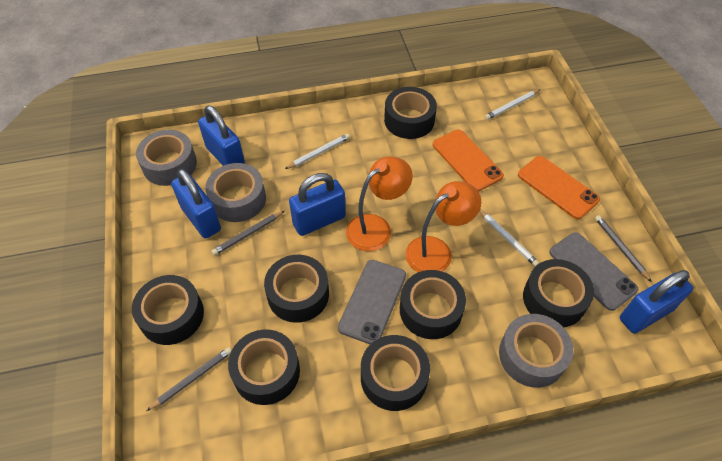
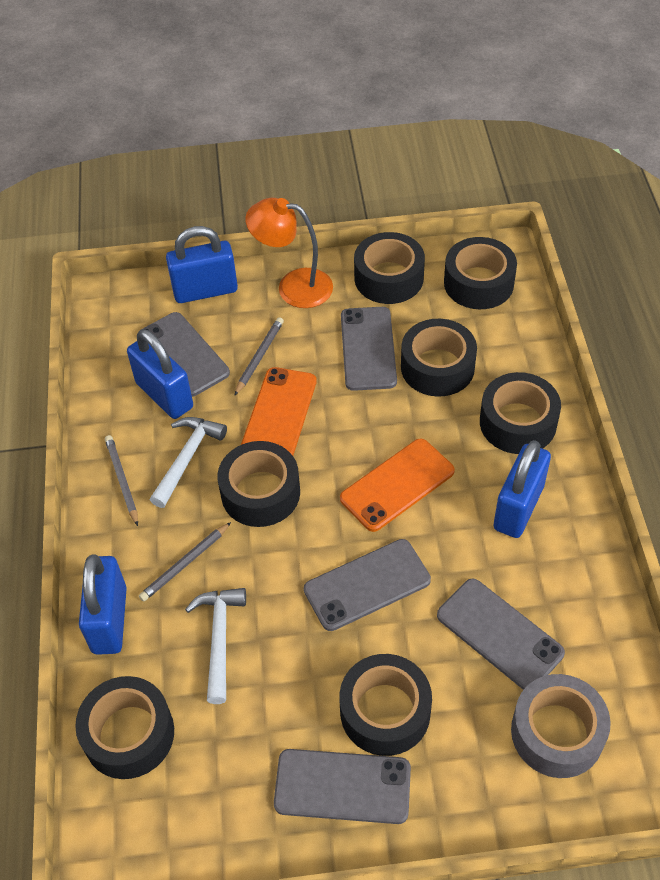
grey phone: [338,260,406,344] [549,232,638,311] = 2 -> [141,312,230,397] [274,749,411,824] [304,539,431,631] [341,307,397,391] [437,578,565,690] = 5
grey tape: [136,130,197,186] [205,163,266,222] [499,314,573,388] = 3 -> [511,674,611,778] = 1
orange lamp: [346,156,413,251] [405,181,481,272] = 2 -> [245,198,333,308] = 1
white hammer: none = 0 -> [150,417,227,508] [185,588,246,704] = 2
white pencil: [285,133,350,169] [479,210,539,267] [485,90,540,120] = 3 -> none = 0

